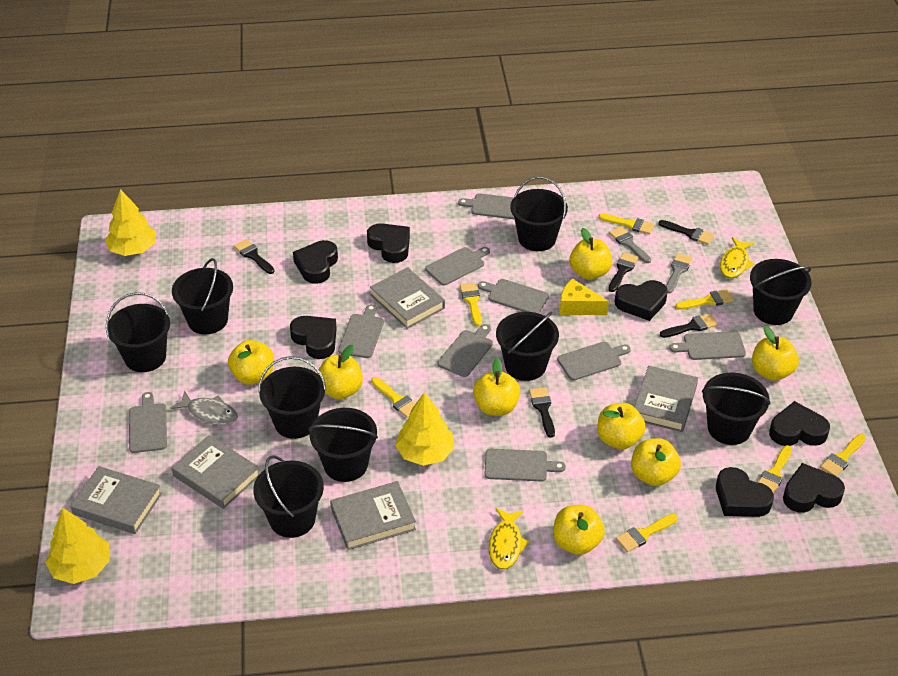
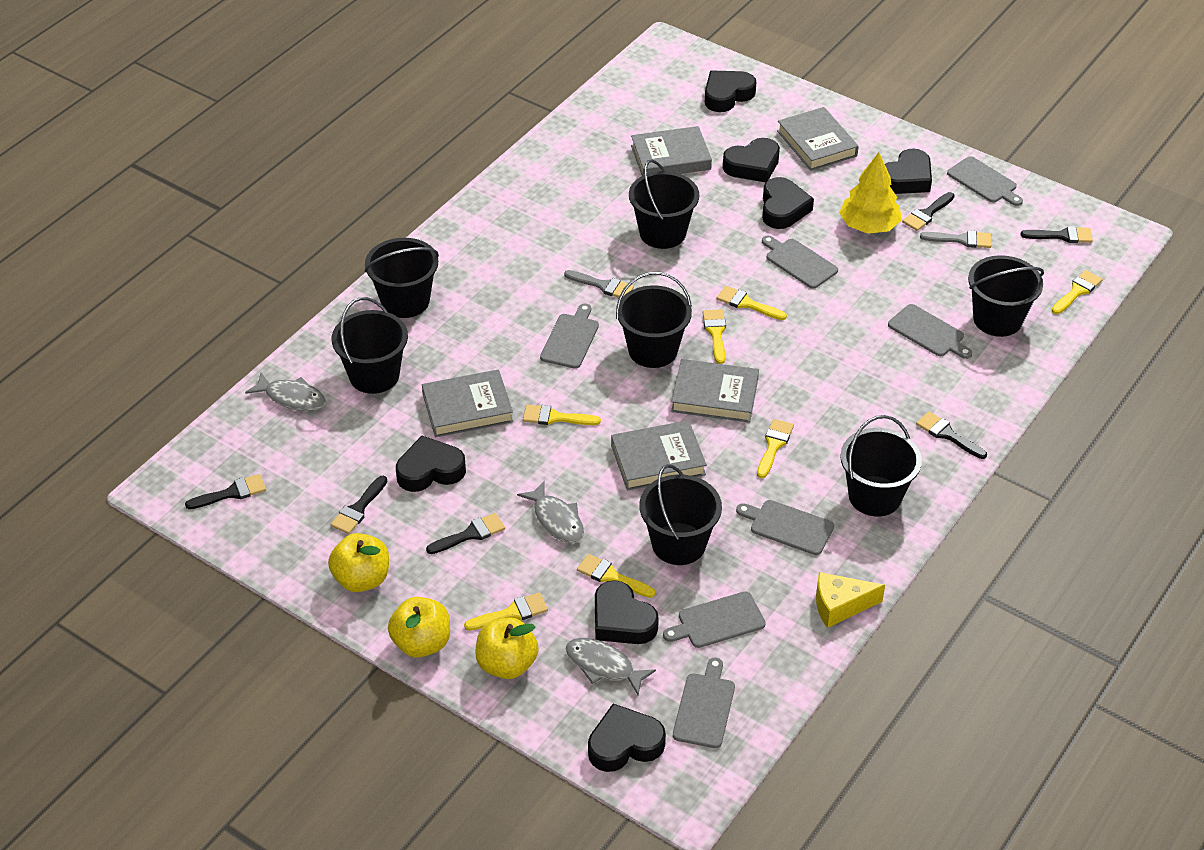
black brush: [234,239,274,274] [529,387,555,438] [608,252,639,292] [658,220,714,245] [660,313,718,338] = 5 -> [185,474,266,509] [330,476,387,534] [426,513,505,554] [902,192,955,231] [916,411,987,459] [1020,226,1093,243] = 6
black bucket: [106,292,170,372] [172,258,233,334] [253,455,324,538] [258,356,326,439] [309,408,378,482] [496,312,559,381] [510,177,568,251] [702,373,770,445] [750,259,812,325] = 9 -> [332,297,408,394] [364,238,439,318] [616,272,692,368] [629,159,699,249] [639,464,722,565] [840,415,922,517] [968,255,1044,337] = 7
grey cutting board: [129,392,167,453] [338,304,384,358] [425,247,490,286] [438,324,493,377] [458,193,515,220] [478,279,549,313] [484,449,566,482] [557,342,631,381] [669,331,746,360] = 9 -> [540,303,599,369] [663,591,766,648] [673,658,735,748] [736,500,834,555] [762,236,838,289] [888,304,972,359] [947,156,1023,206] = 7
grey fish: [170,390,238,425] = 1 -> [245,373,326,411] [517,480,584,543] [566,638,656,695] = 3
yellow apple: [228,340,274,385] [317,345,363,400] [473,358,520,416] [553,505,605,555] [570,228,612,280] [597,403,646,449] [631,438,681,486] [752,326,799,381] = 8 -> [328,533,389,592] [388,597,450,658] [475,618,539,679] = 3
yellow fish: [489,508,529,569] [720,237,755,278] = 2 -> none = 0
yellow tree: [45,508,110,584] [105,189,156,256] [395,392,455,466] = 3 -> [839,152,902,234] = 1

